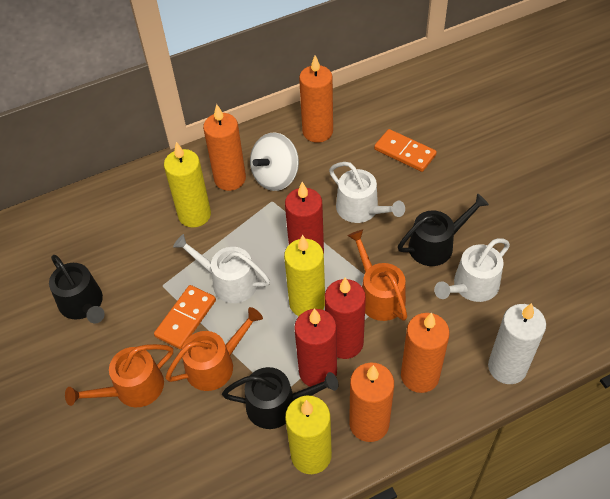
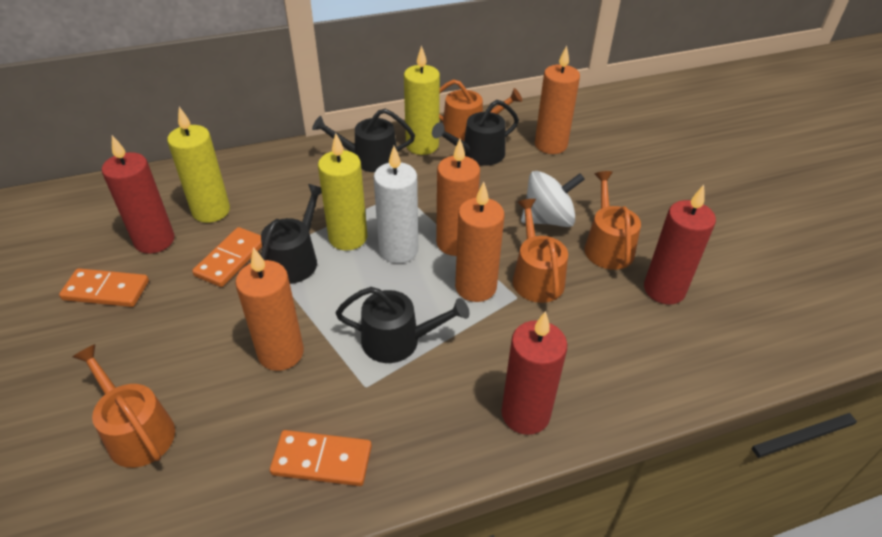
black watering can: [49,255,105,324] [222,367,338,429] [398,193,489,266] = 3 -> [261,184,322,284] [312,109,415,172] [336,287,469,363] [432,100,519,166] = 4
orange domino: [154,285,216,349] [374,129,437,172] = 2 -> [59,268,149,307] [192,227,262,287] [270,430,372,486] = 3
orange watering can: [65,344,173,407] [165,307,263,391] [348,230,407,321] = 3 -> [72,344,175,468] [439,79,522,141] [513,199,568,303] [584,171,641,270] = 4
white watering can: [173,234,270,303] [329,162,405,223] [434,238,510,302] = 3 -> none = 0

